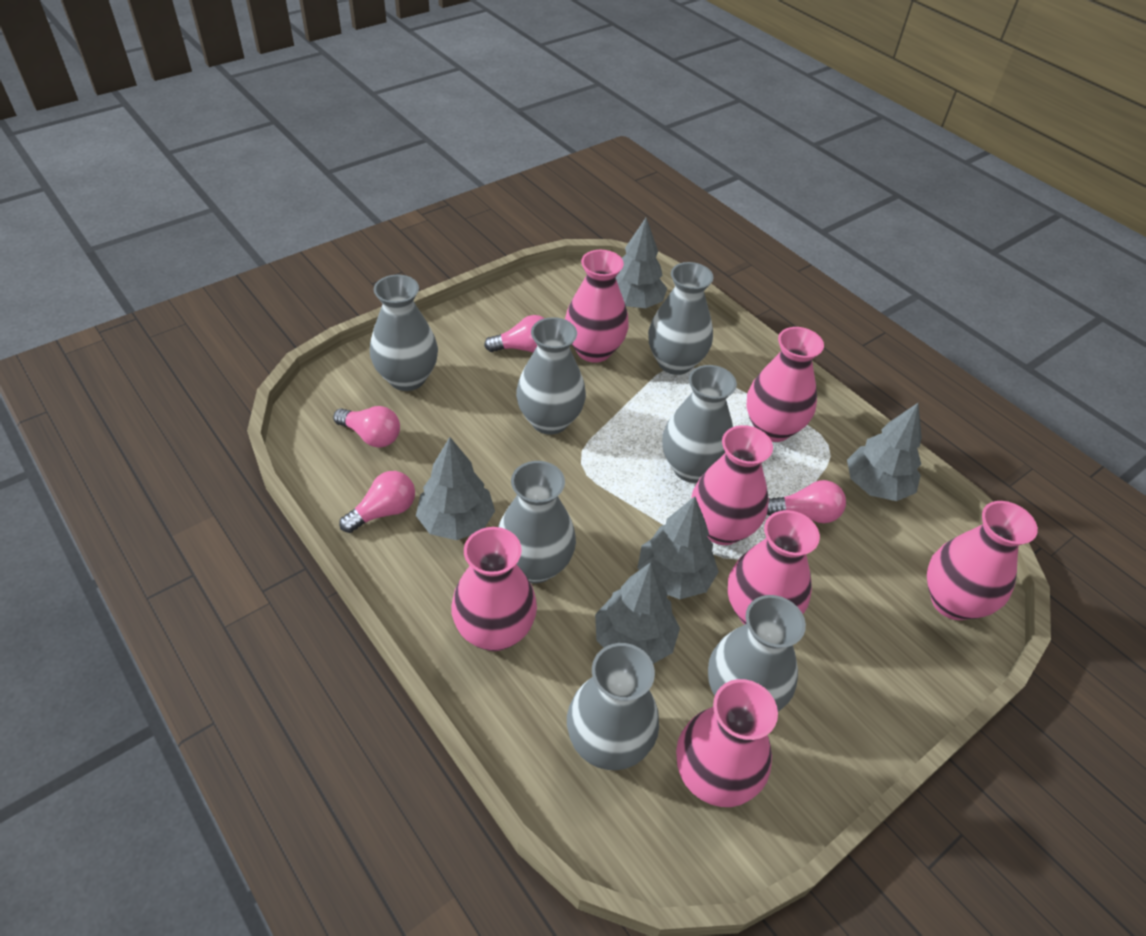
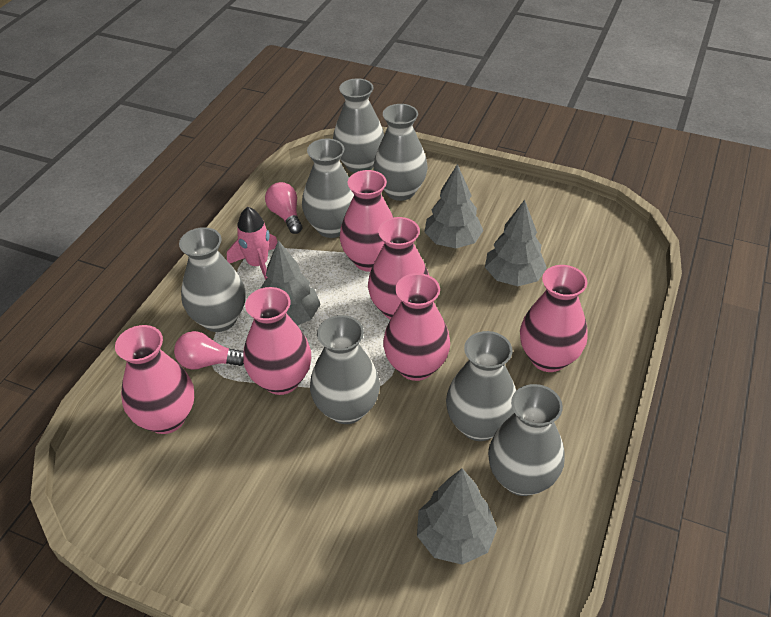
grey tree: [416,437,495,540] [595,562,680,664] [616,218,667,308] [638,496,719,599] [847,403,922,501] = 5 -> [261,240,320,326] [417,468,497,565] [424,164,483,248] [485,200,547,286] = 4
pink light bulb: [333,406,400,448] [339,471,415,533] [484,315,545,352] [767,480,846,523] = 4 -> [174,331,244,370] [265,182,302,234] = 2
pink rocket: none = 0 -> [227,207,277,280] = 1
pink vase: [451,527,537,651] [565,250,629,363] [676,679,778,807] [691,425,773,545] [728,510,820,625] [746,327,824,442] [927,501,1038,620] = 7 -> [115,325,194,434] [243,287,311,395] [340,170,394,272] [368,217,429,319] [383,273,450,381] [520,265,588,372] = 6

